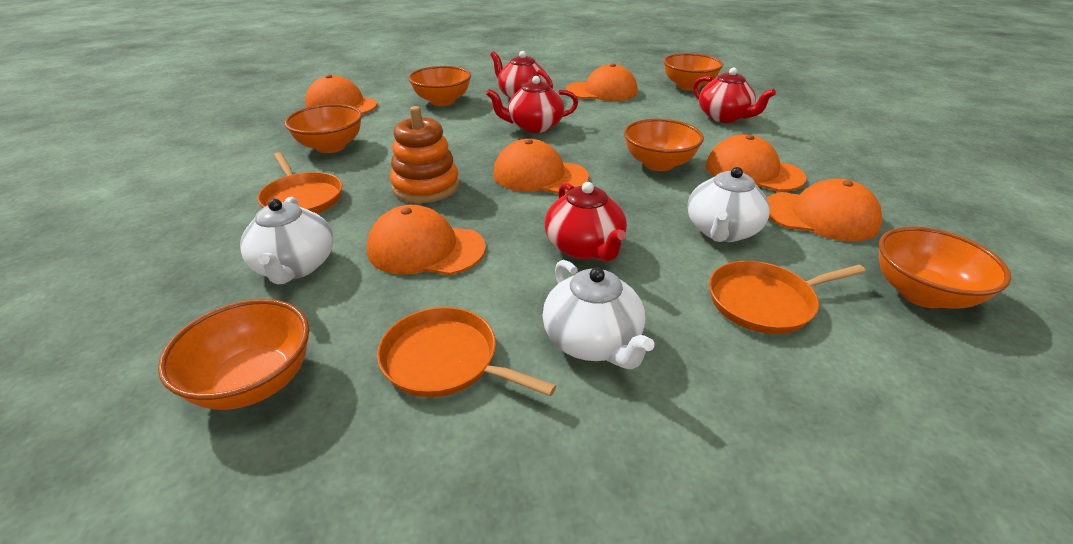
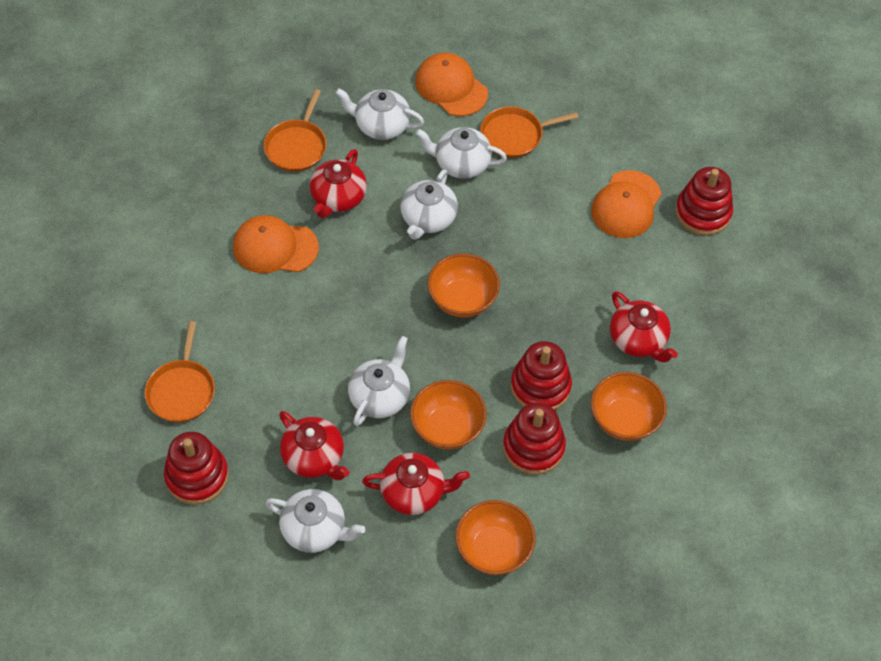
orange bowl: [158,299,309,410] [285,104,362,153] [408,66,471,106] [624,119,704,171] [663,53,723,91] [879,227,1011,309] = 6 -> [410,380,487,449] [428,253,500,317] [455,500,536,575] [591,372,667,441] = 4
orange cap: [305,75,377,114] [367,205,486,275] [493,139,589,194] [566,63,638,101] [706,134,806,192] [767,179,882,242] = 6 -> [233,215,319,273] [415,53,488,116] [591,170,662,238] = 3
orange stacking toy: [390,106,459,203] = 1 -> none = 0
red stacking toy: none = 0 -> [164,432,229,505] [503,403,566,475] [511,341,572,410] [675,167,733,235] = 4
white teapot: [240,197,333,284] [543,260,654,369] [687,167,770,242] = 3 -> [265,489,365,553] [335,88,424,140] [348,336,410,426] [400,169,458,240] [415,127,507,179] = 5

